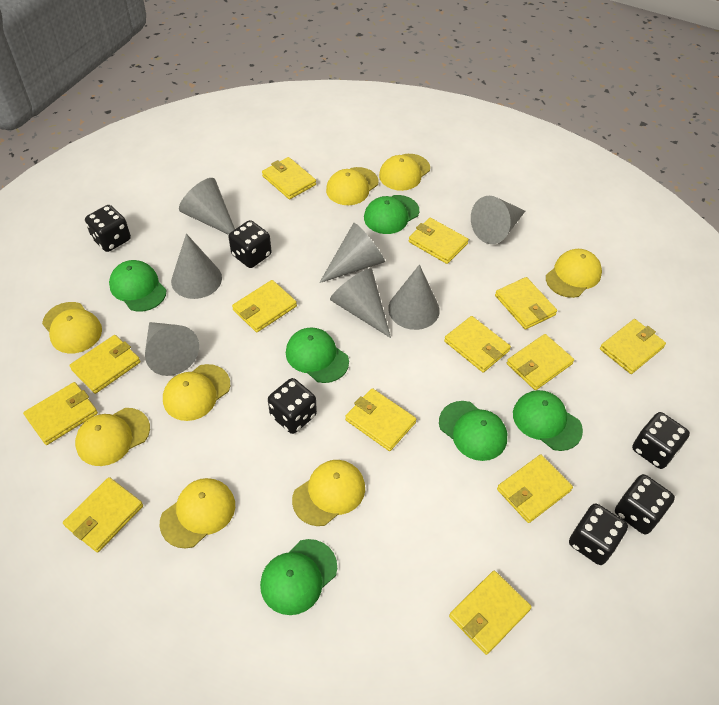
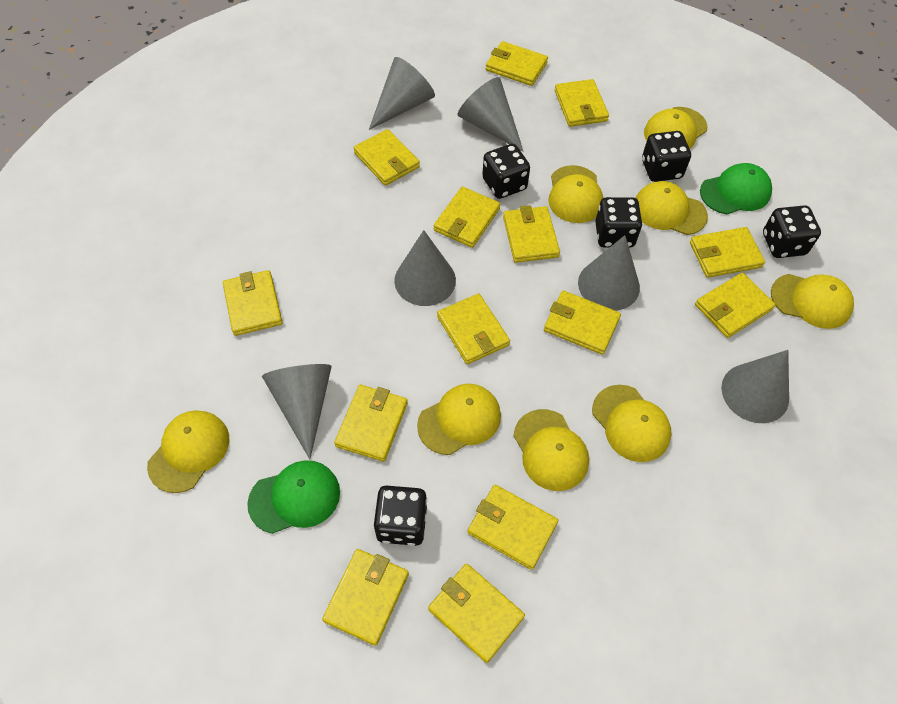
black dice: [85,205,131,252] [229,220,272,268] [268,378,317,434] [569,503,628,565] [615,474,675,535] [632,412,690,469] = 6 -> [373,486,427,546] [482,144,530,199] [595,197,642,248] [642,131,691,182] [763,205,821,258] = 5
green cap: [109,260,167,311] [260,539,337,615] [286,328,349,383] [364,195,419,234] [439,401,507,461] [513,390,583,451] = 6 -> [247,460,340,534] [700,163,772,214] = 2
grey cone: [145,322,199,376] [171,234,222,299] [179,178,235,235] [319,223,385,283] [330,268,391,338] [388,265,440,330] [471,196,525,244] = 7 -> [262,364,332,459] [369,57,435,130] [394,230,456,306] [457,77,524,152] [578,235,640,311] [721,350,789,423] = 6
yellow wallet: [23,382,98,445] [63,477,143,553] [69,335,140,394] [232,280,297,332] [262,157,316,199] [345,388,416,451] [409,218,469,264] [444,316,511,373] [449,571,532,655] [495,277,557,330] [497,454,573,523] [507,334,574,390] [600,319,666,374] = 13 -> [223,270,282,336] [322,549,409,646] [334,385,408,462] [353,129,420,186] [428,564,525,663] [434,187,500,248] [437,293,510,364] [468,485,558,570] [486,41,548,86] [503,205,560,263] [544,290,621,355] [555,79,609,127] [690,227,765,278] [695,272,776,338] = 14

